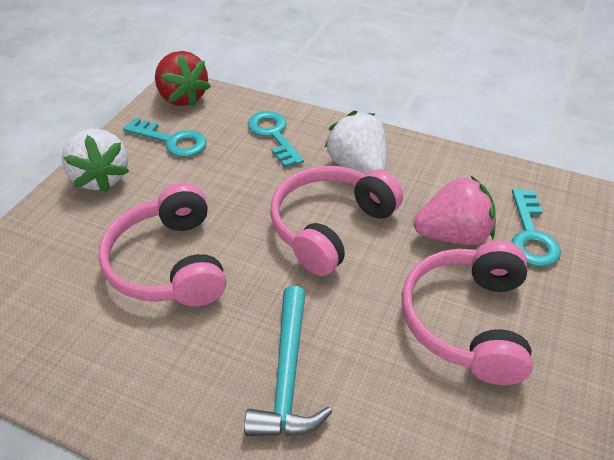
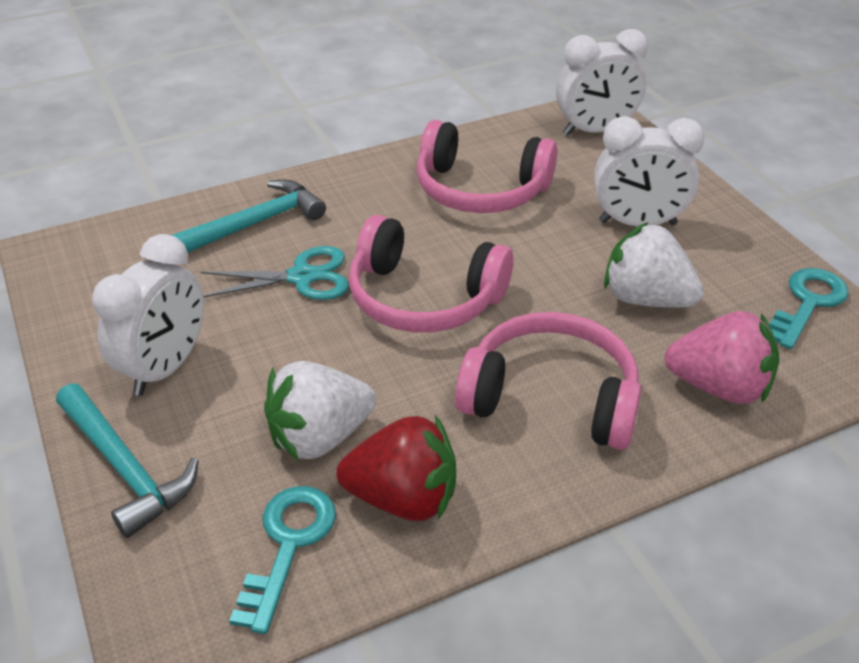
turquoise hammer: [244,286,332,436] = 1 -> [56,384,198,538] [171,180,326,253] = 2
turquoise key: [123,118,206,157] [247,111,304,168] [511,189,561,267] = 3 -> [229,486,336,634] [769,268,849,349] = 2
turquoise scissors: none = 0 -> [201,246,349,300] = 1
white clock: none = 0 -> [92,234,204,396] [556,29,648,136] [594,116,705,226] = 3

